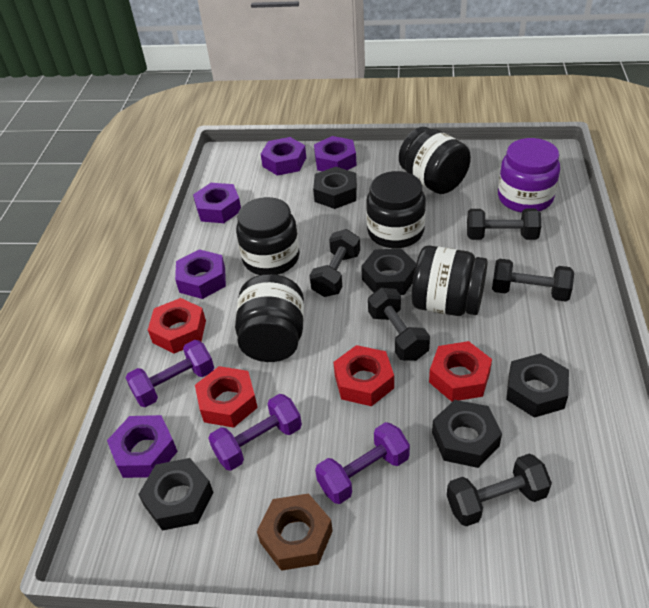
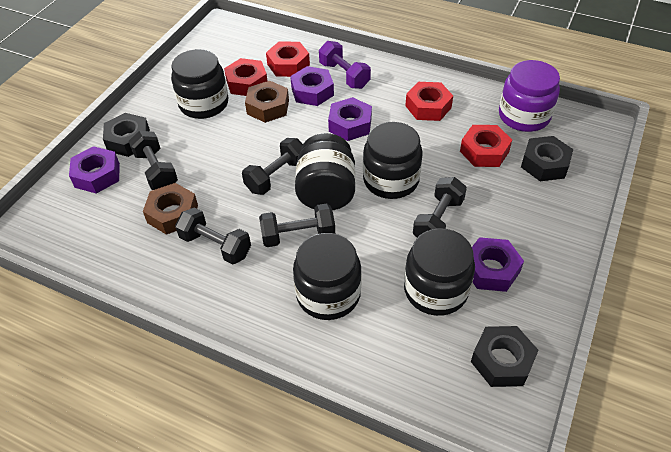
black nut: [138,458,214,531] [313,167,357,209] [361,248,416,295] [432,400,502,468] [506,353,569,418] = 5 -> [103,113,150,157] [471,326,538,387] [521,136,573,181] = 3
brown nut: [257,493,333,571] = 1 -> [143,183,198,235] [245,81,289,123] = 2
purple dumbbell: [125,340,214,407] [208,394,302,471] [315,422,410,504] = 3 -> [319,41,371,89] = 1
purple nut: [107,415,178,478] [175,249,226,299] [193,183,241,223] [261,137,306,176] [314,136,357,171] = 5 -> [69,146,120,194] [290,66,334,106] [328,97,372,141] [472,237,524,292] = 4

